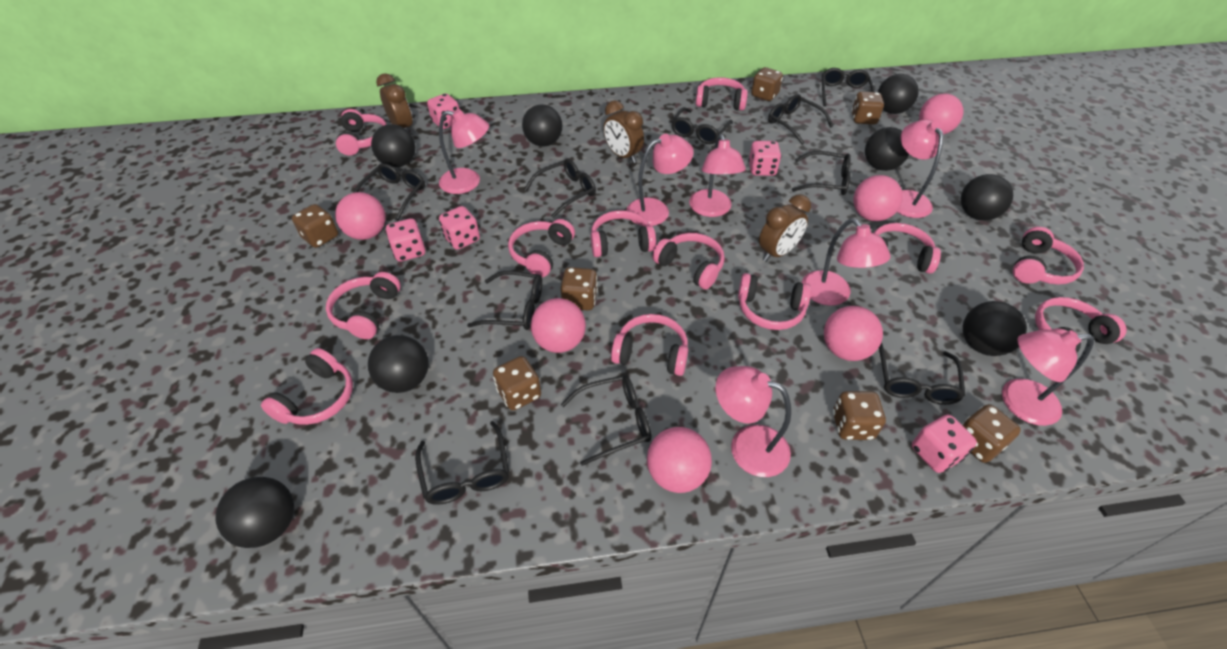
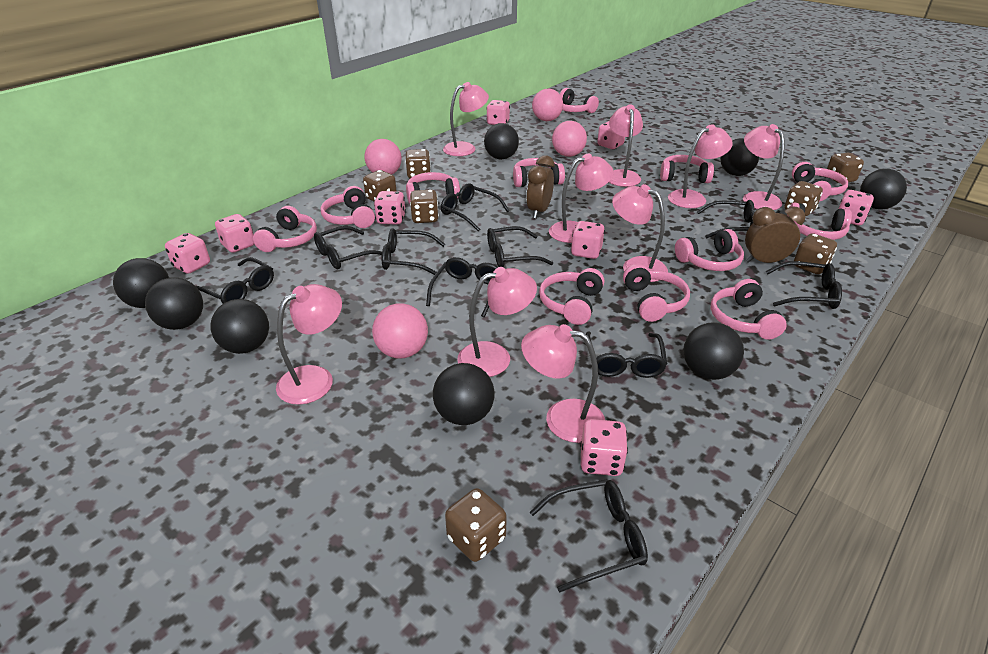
brown clock: [376,73,413,132] [603,100,644,163] [759,194,811,262] = 3 -> [526,155,554,219] [745,206,806,263] = 2
pink ball: [335,192,386,240] [531,298,586,353] [647,427,712,493] [824,306,883,361] [853,175,903,221] [919,94,964,134] = 6 -> [365,139,402,174] [372,303,428,358] [532,89,563,121] [552,121,587,157] = 4
pink dice: [385,218,425,262] [427,94,459,129] [439,206,480,250] [748,141,781,176] [912,415,977,473] = 5 -> [165,233,210,274] [215,214,254,253] [374,191,406,225] [486,100,510,125] [571,221,605,259] [580,419,628,476] [597,121,625,149] [838,190,874,225] = 8
pink lamp: [439,109,489,194] [626,134,694,226] [689,134,746,217] [716,366,791,477] [802,218,890,306] [897,120,944,218] [1002,330,1094,426] = 7 -> [276,284,342,405] [443,82,489,156] [457,267,537,377] [521,324,605,443] [549,153,614,243] [609,104,643,187] [612,184,668,282] [668,124,733,208] [743,124,784,210] = 9

